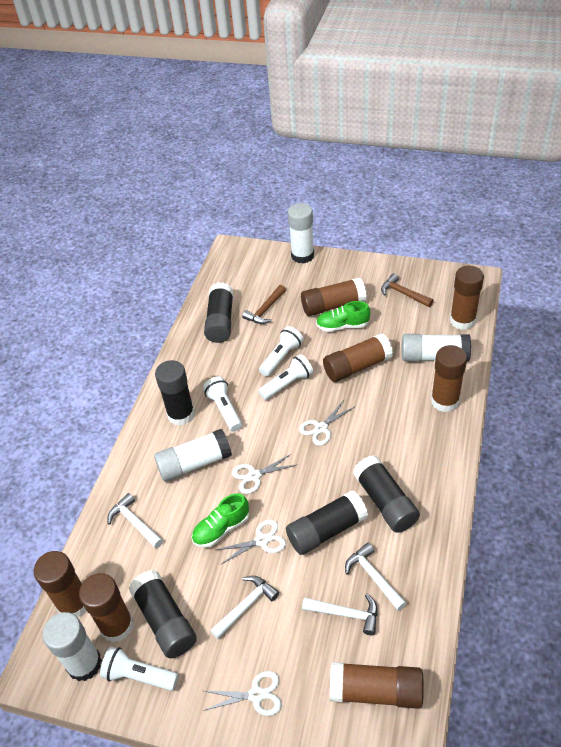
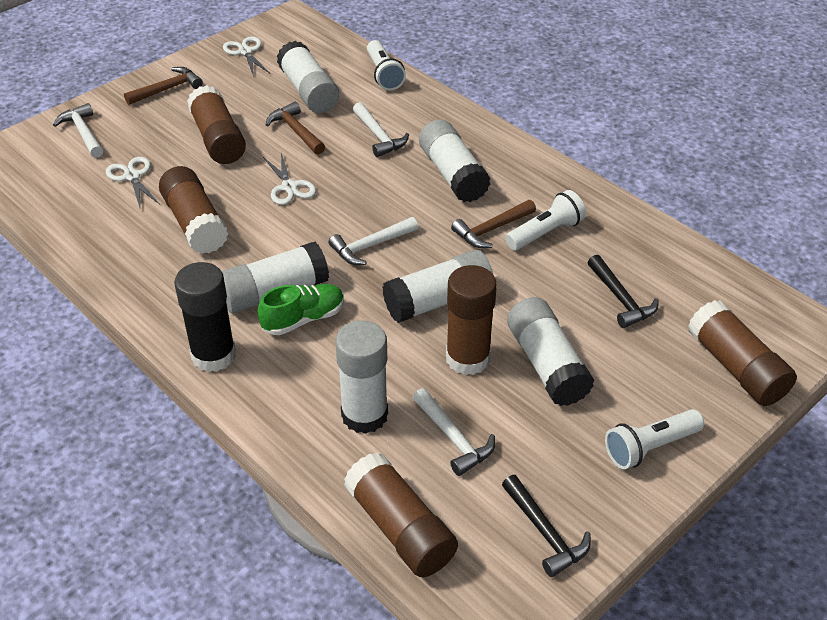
black glue stick: [129,570,197,658] [155,360,195,426] [204,282,234,343] [286,490,368,555] [353,455,420,533] = 5 -> [174,262,236,372] = 1
black hammer: none = 0 -> [502,475,591,577] [588,255,659,328] = 2
brown glue stick: [34,551,86,617] [79,573,134,642] [301,278,367,316] [323,333,393,382] [330,662,424,709] [431,345,467,412] [450,265,484,330] = 7 -> [159,166,228,254] [187,85,246,164] [344,452,458,577] [446,265,497,375] [688,300,797,406] = 5
brown hammer: [242,285,286,324] [381,273,434,307] = 2 -> [124,67,203,105] [266,102,325,155] [451,200,536,248] = 3
green shoe: [192,493,249,548] [316,301,370,332] = 2 -> [258,284,344,335] = 1
white flashlight: [100,646,178,691] [203,377,242,431] [258,354,313,400] [259,326,303,376] = 4 -> [367,40,406,90] [506,190,586,250] [605,409,704,469] = 3
white glue stick: [42,612,102,681] [154,429,232,482] [288,203,314,264] [402,334,471,361] = 4 -> [221,242,329,313] [277,41,339,113] [335,320,388,434] [382,250,493,323] [419,119,490,202] [507,297,594,406] = 6
white scissors: [203,671,281,716] [216,519,286,565] [232,454,296,494] [299,400,354,446] = 4 -> [106,157,159,207] [223,37,270,77] [263,153,316,205] = 3

